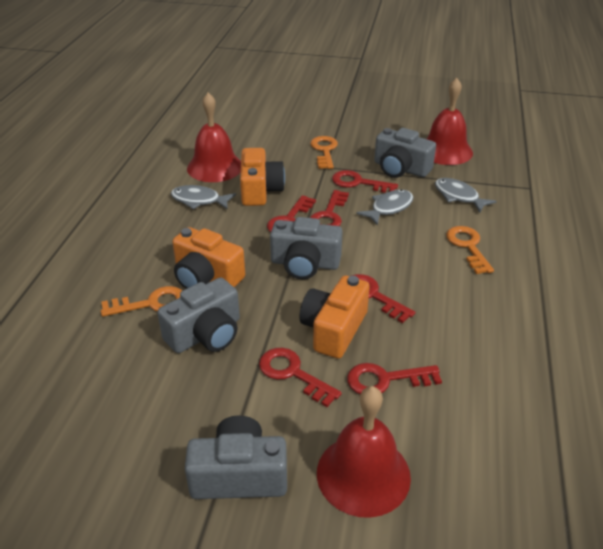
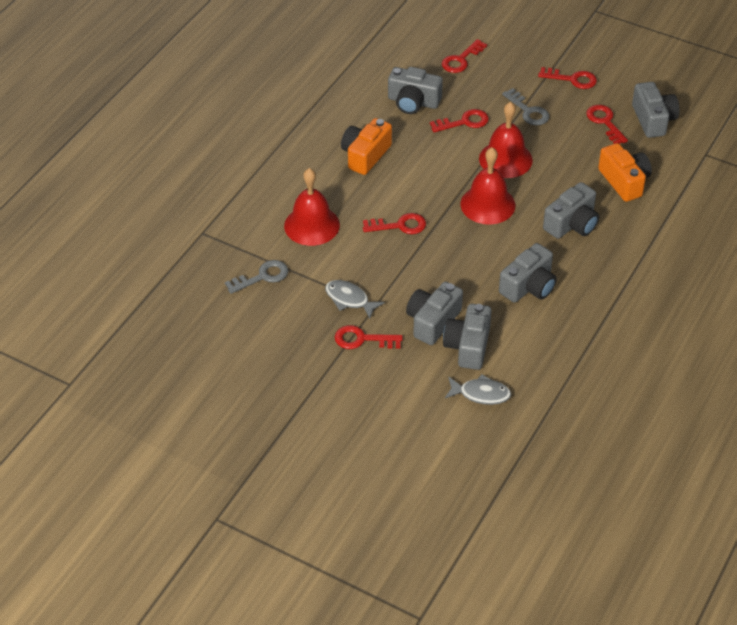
grey camera: [157,277,240,353] [185,416,287,499] [270,217,343,279] [374,128,436,178] = 4 -> [388,67,443,114] [406,282,463,345] [443,304,491,370] [499,243,557,303] [543,182,599,239] [632,82,680,138] = 6
grey fish: [171,185,236,210] [356,189,414,225] [435,178,497,212] = 3 -> [325,280,385,319] [445,374,511,405] = 2
grey key: none = 0 -> [225,260,288,294] [502,88,549,125] = 2
orange camera: [172,227,245,289] [240,148,285,206] [299,275,370,359] = 3 -> [341,118,392,175] [598,143,652,202] = 2
orange key: [101,286,182,317] [310,136,338,169] [446,226,494,274] = 3 -> none = 0

